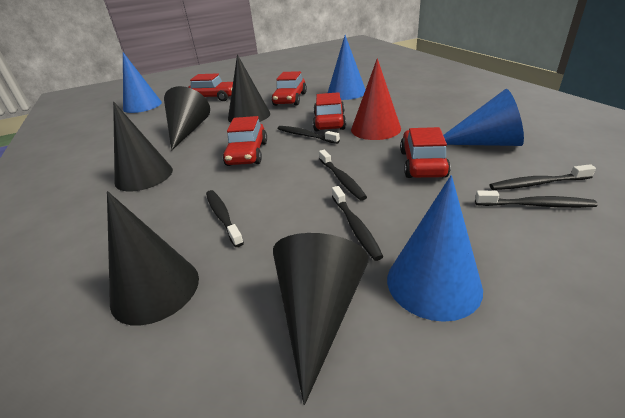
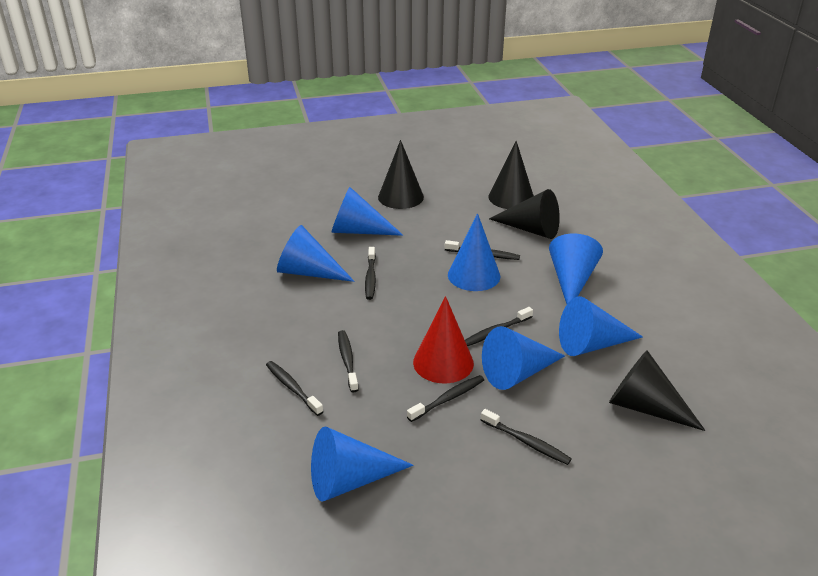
black cone: [107,191,199,326] [113,102,173,191] [164,86,210,151] [228,54,270,123] [273,233,369,405] = 5 -> [378,140,424,209] [488,141,534,209] [489,189,560,239] [609,350,706,431] = 4
black toothbrush: [206,190,244,247] [278,126,340,144] [319,150,367,201] [332,186,383,261] [475,191,598,208] [490,164,596,190] = 6 -> [266,361,324,416] [338,330,359,392] [365,247,376,300] [407,375,484,422] [445,240,520,260] [465,307,533,346] [481,409,572,465] = 7
blue cone: [123,52,162,113] [328,35,366,100] [387,175,483,322] [443,89,524,146] = 4 -> [277,225,355,282] [311,427,414,501] [331,187,403,236] [448,213,500,291] [482,326,565,390] [549,233,603,304] [559,296,643,356] = 7
red car: [188,73,233,101] [223,116,267,166] [272,71,307,106] [313,92,346,131] [400,127,451,178] = 5 -> none = 0

